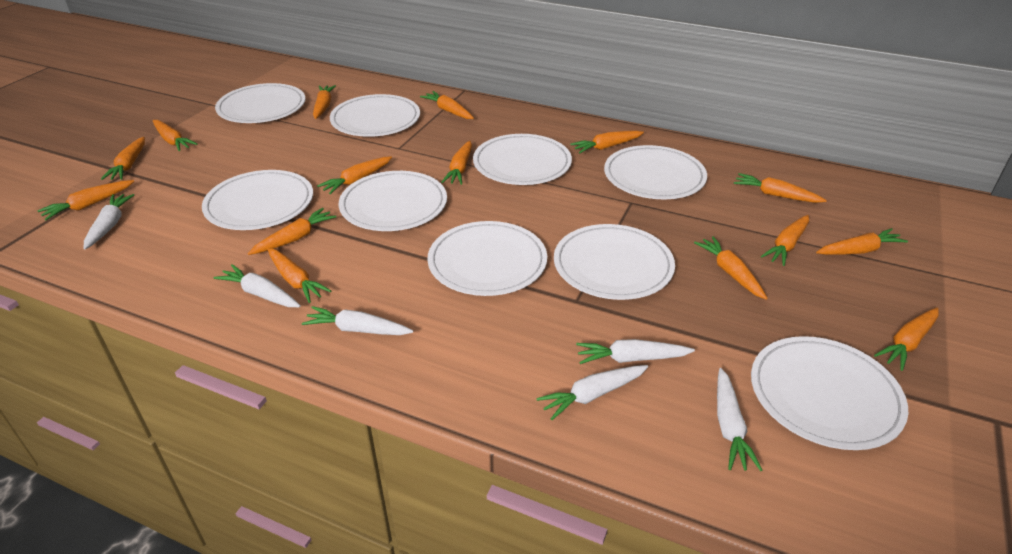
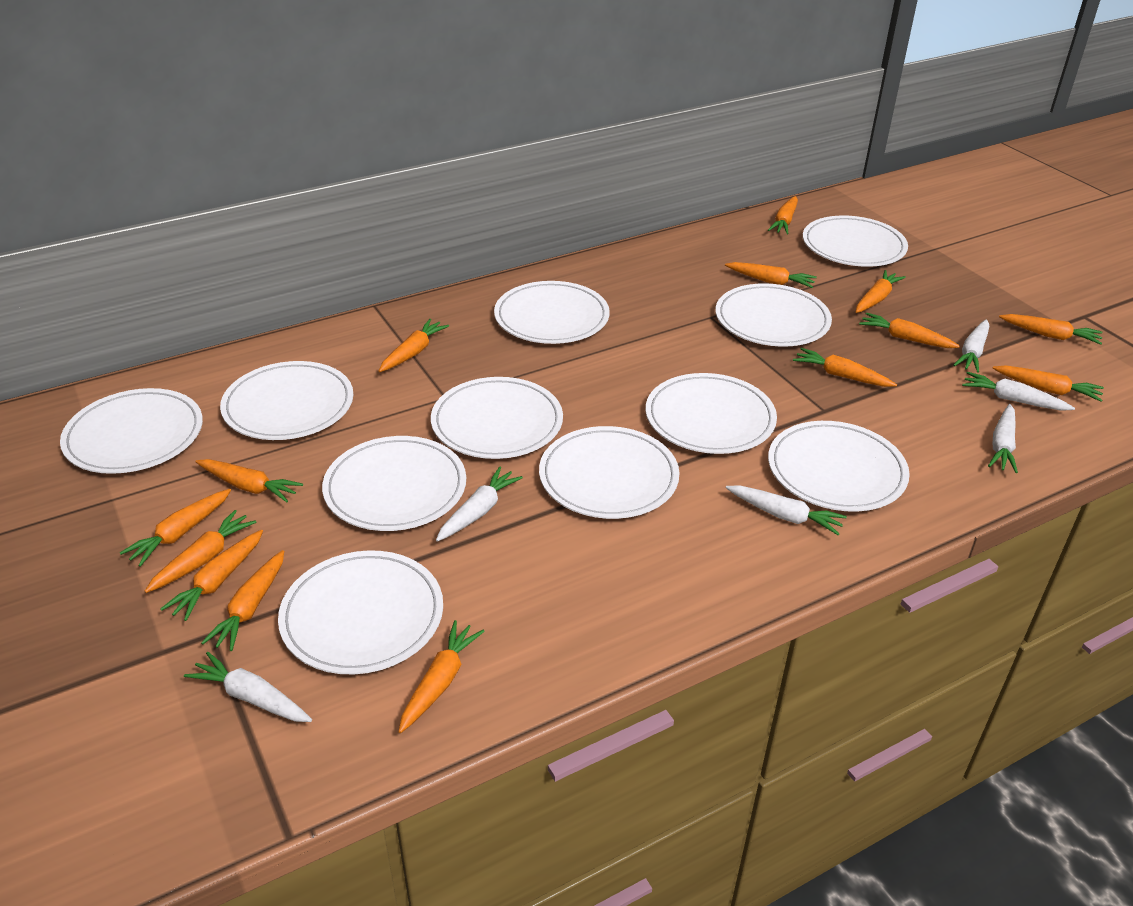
orange carrot: [37,180,134,220] [101,137,145,180] [153,120,197,151] [248,208,336,255] [267,248,331,303] [313,85,336,119] [317,156,392,194] [420,91,474,119] [442,140,472,185] [570,131,644,153] [694,236,768,300] [734,173,827,203] [761,215,809,266] [816,228,908,255] [874,308,938,371] = 15 -> [120,489,231,567] [144,510,256,593] [160,530,263,621] [195,459,303,502] [201,550,284,651] [379,319,449,372] [399,620,485,733] [725,262,817,288] [768,196,798,235] [793,348,897,387] [856,270,906,313] [859,312,960,348] [992,365,1104,402] [999,314,1103,345] = 14
white plate: [202,170,313,230] [215,83,305,123] [330,94,420,137] [339,171,447,231] [428,221,547,296] [473,134,572,185] [554,224,675,300] [604,145,707,199] [751,336,908,450] = 9 -> [60,388,203,474] [220,361,353,440] [278,550,443,674] [322,436,466,531] [431,377,563,459] [494,281,610,344] [539,426,680,519] [646,373,777,454] [715,283,832,347] [768,421,910,512] [803,216,908,267] = 11

